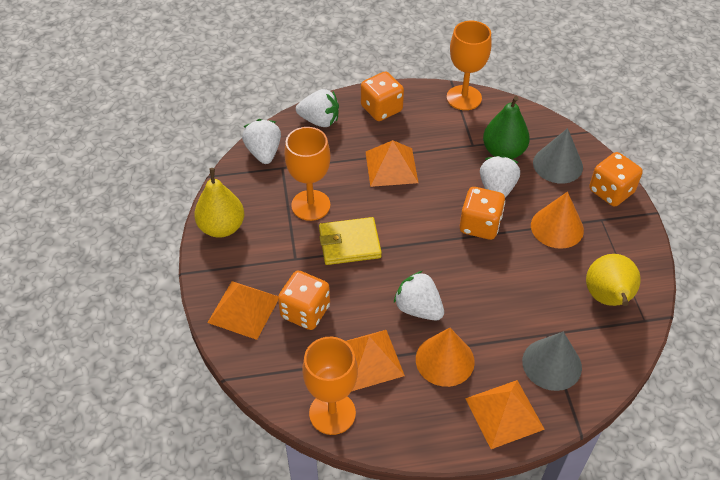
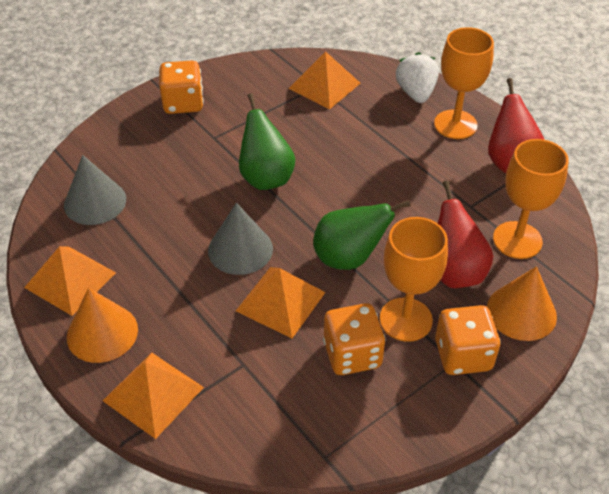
green pear: [483,96,530,159] = 1 -> [239,93,295,190] [313,200,411,270] = 2
orange dice: [278,271,330,330] [361,71,404,121] [460,187,505,240] [589,152,643,207] = 4 -> [159,61,204,114] [323,303,385,375] [435,305,501,375] = 3
red pear: none = 0 -> [438,180,493,288] [488,78,545,173] = 2
white strawberry: [242,119,281,164] [296,89,339,127] [394,271,444,320] [480,155,520,198] = 4 -> [396,52,439,103] = 1
yellow pear: [194,168,244,238] [586,254,641,306] = 2 -> none = 0
yellow wallet: [319,217,382,265] = 1 -> none = 0

